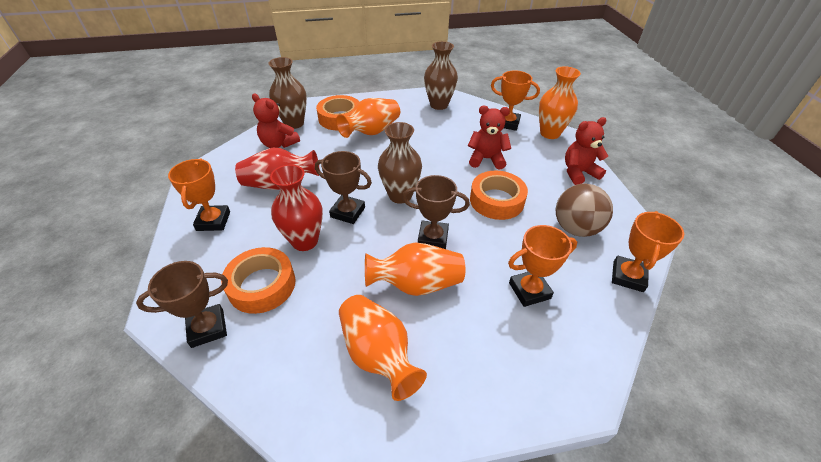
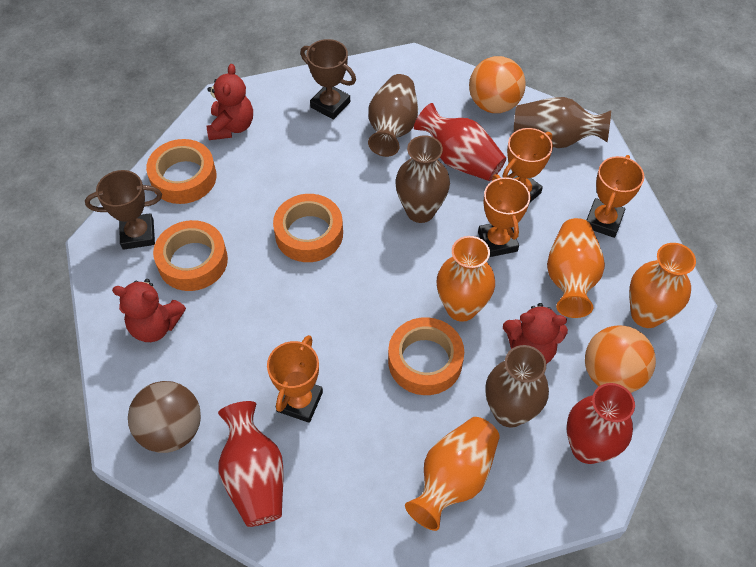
brown trophy: [136,261,228,348] [315,151,372,224] [402,175,470,249] = 3 -> [85,170,162,250] [300,39,356,120] = 2
brown vase: [268,57,307,129] [378,122,422,204] [424,41,458,110] = 3 -> [368,74,418,157] [395,135,450,223] [485,345,549,428] [514,97,611,148] = 4
orange ball: none = 0 -> [469,56,526,113] [585,325,656,393] = 2
orange tape: [221,247,295,314] [316,95,359,130] [470,171,528,220] = 3 -> [146,139,216,204] [153,220,228,291] [273,194,343,262] [388,317,464,395] = 4
red vase: [235,148,319,190] [270,165,323,251] = 2 -> [218,401,284,527] [414,103,506,181] [567,383,635,464] = 3

